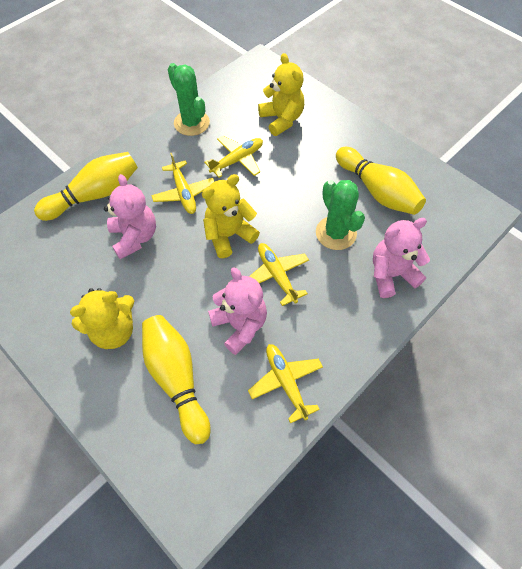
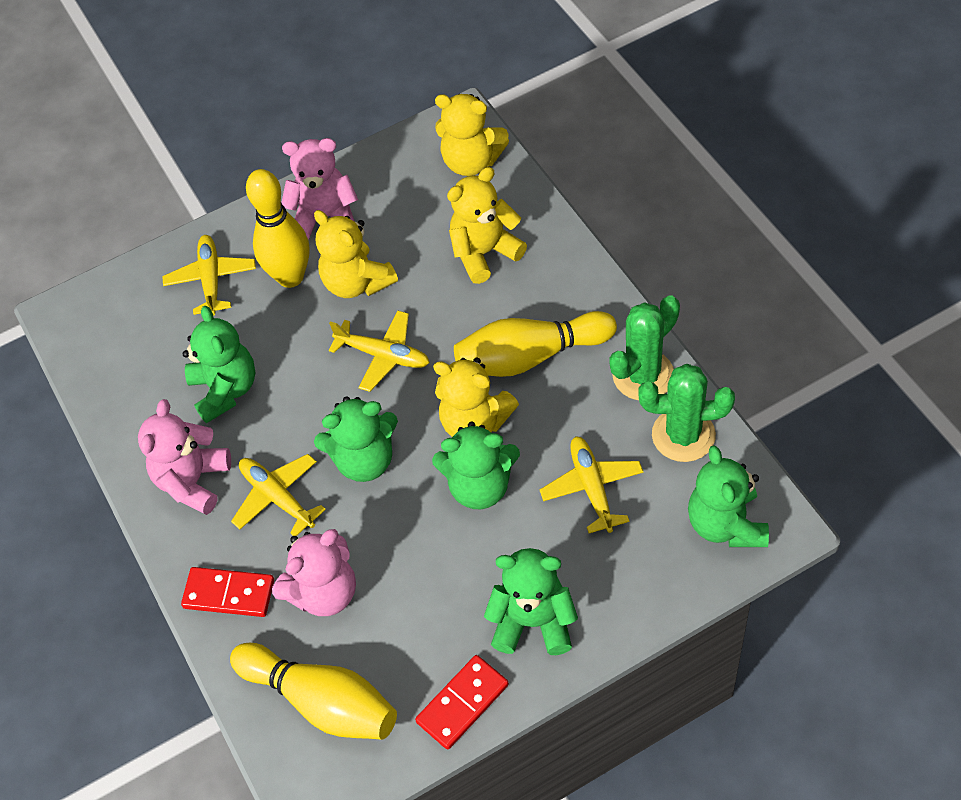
green teddy bear: none = 0 -> [183,306,255,424] [314,396,398,482] [432,422,520,509] [484,548,578,655] [688,445,769,547] = 5
red domino: none = 0 -> [181,567,274,617] [415,655,509,750] = 2
yellow teddy bear: [70,288,134,349] [202,174,260,258] [258,53,304,136] = 3 -> [314,210,398,298] [433,357,519,437] [435,94,509,176] [447,167,527,284] = 4

